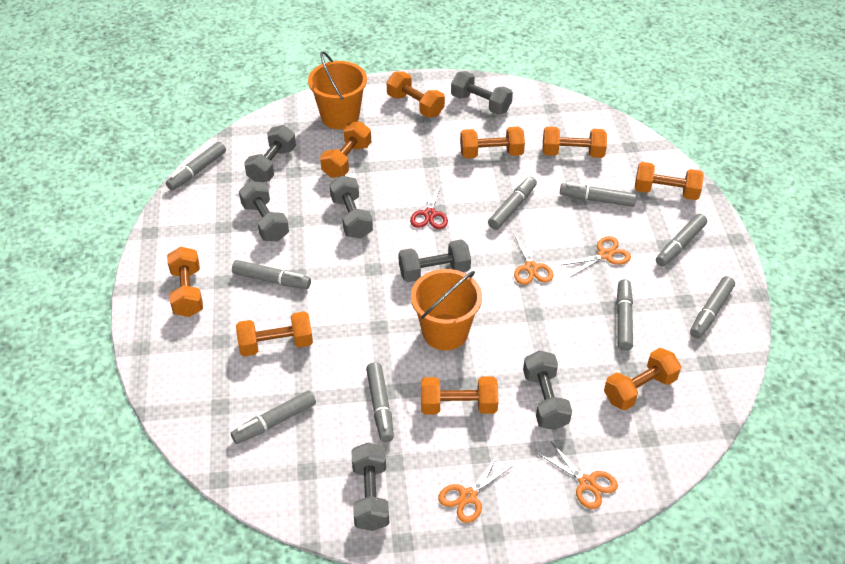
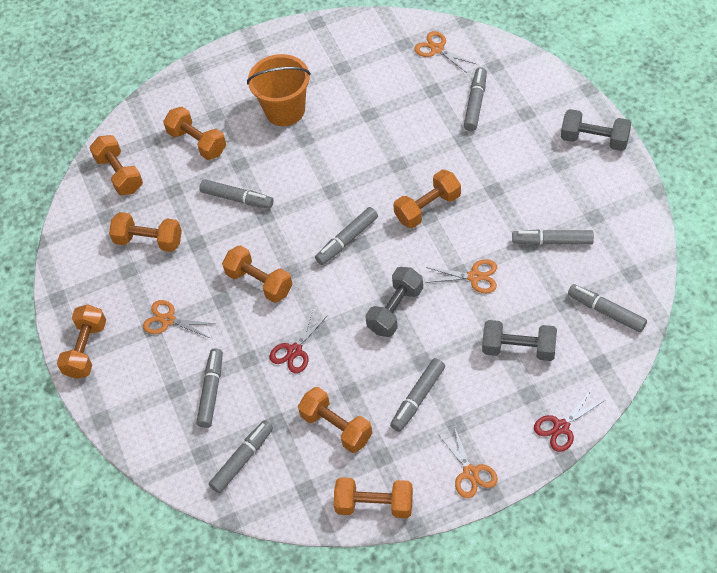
grey dumbbell: [239,181,289,242] [244,125,296,182] [329,175,373,239] [351,443,389,531] [398,240,471,282] [451,71,513,114] [523,350,572,430] = 7 -> [365,267,423,337] [482,320,557,361] [561,109,631,151] = 3
grey marker: [166,142,226,190] [231,390,316,444] [232,260,311,289] [366,362,394,442] [488,177,537,230] [560,182,636,207] [616,279,633,351] [656,214,707,266] [690,276,735,338] = 9 -> [196,348,223,428] [199,179,274,209] [209,420,273,493] [315,207,378,265] [390,358,445,432] [464,67,487,131] [512,229,594,245] [568,284,647,332] = 8
orange bucket: [308,51,367,129] [411,269,482,350] = 2 -> [247,54,311,126] = 1
orange dumbbell: [167,247,203,317] [236,311,313,357] [320,121,371,178] [387,72,445,117] [421,376,498,415] [460,127,525,158] [542,127,607,158] [604,348,681,410] [635,162,704,200] = 9 -> [57,305,106,379] [90,135,143,195] [109,212,182,252] [163,107,226,160] [222,245,293,303] [298,387,372,453] [334,477,413,518] [393,170,461,228] = 8
red scissors: [410,182,448,229] = 1 -> [269,310,328,373] [534,389,605,452] = 2

